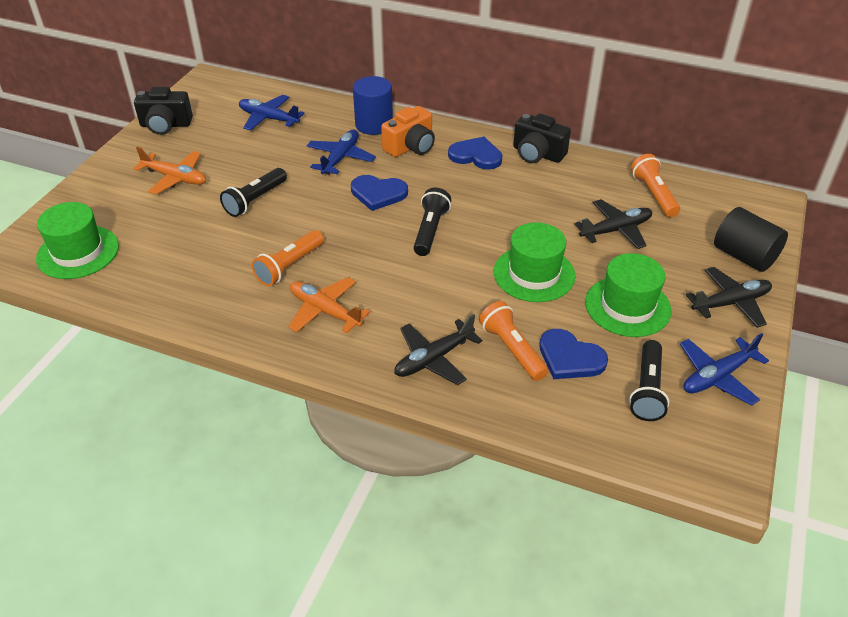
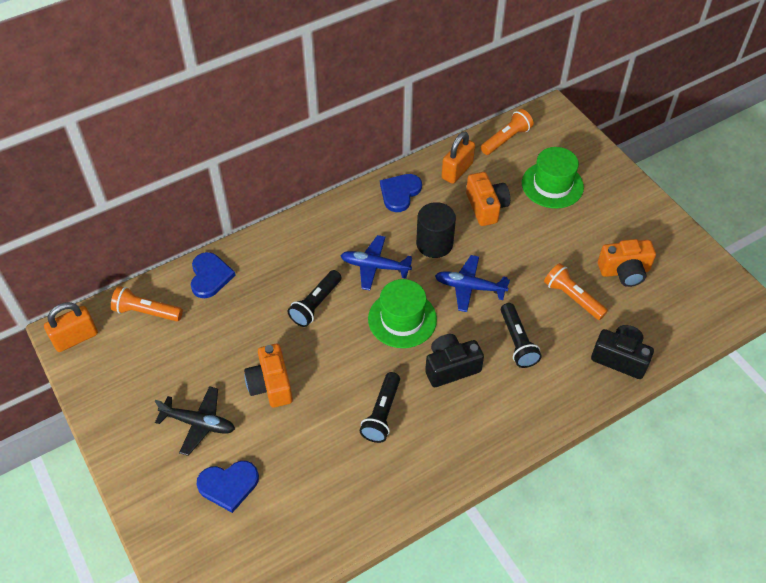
black plane: [394,314,483,385] [575,199,652,249] [686,267,772,328] = 3 -> [155,386,235,456] = 1
blue cylinder: [353,76,393,135] = 1 -> none = 0
blue plane: [239,95,305,131] [307,130,376,175] [680,333,769,406] = 3 -> [340,235,412,290] [435,255,510,312] = 2
green hat: [36,202,119,279] [494,222,576,302] [585,253,672,337] = 3 -> [368,279,437,348] [522,147,584,208] = 2
orange camera: [381,106,435,157] = 1 -> [244,344,293,408] [466,172,510,226] [598,239,656,287] = 3
orange padlock: none = 0 -> [44,302,98,352] [442,132,475,184] = 2
orange plane: [133,147,206,195] [288,277,370,333] = 2 -> none = 0

